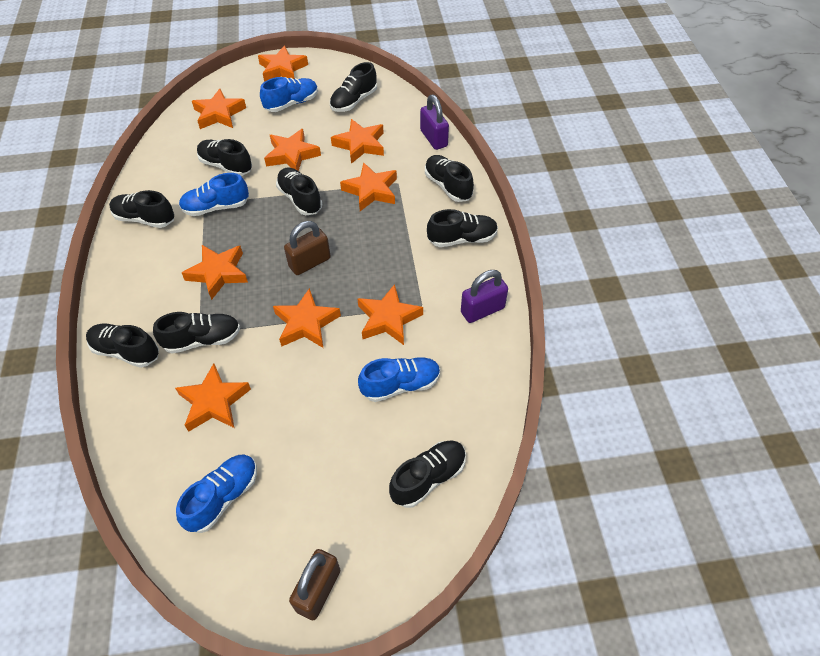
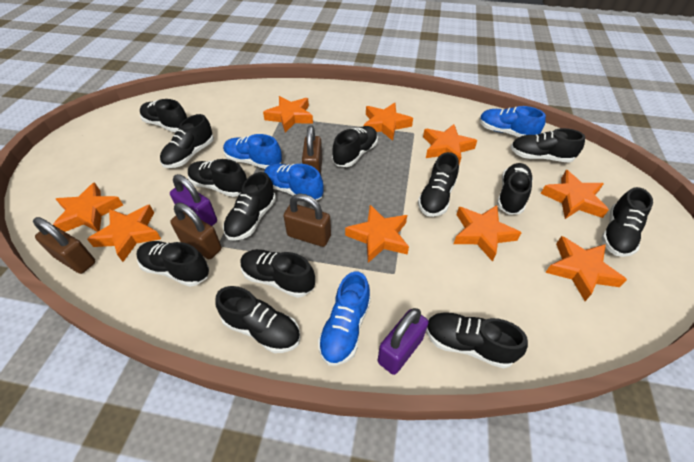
black shoe: [86,324,159,368] [109,190,174,228] [153,312,240,354] [197,139,252,176] [276,168,322,215] [330,62,377,112] [389,440,466,508] [425,155,474,202] [427,209,498,247] = 9 -> [137,241,209,287] [140,99,187,132] [160,114,214,168] [188,159,247,197] [215,286,301,353] [223,172,276,241] [240,249,315,298] [332,126,378,167] [418,152,459,217] [426,312,528,369] [497,163,533,215] [510,128,585,163] [601,187,653,257] = 13
brown padlock: [284,221,331,275] [289,549,340,620] = 2 -> [33,217,96,274] [170,203,222,259] [284,193,331,247] [302,125,322,175] = 4

